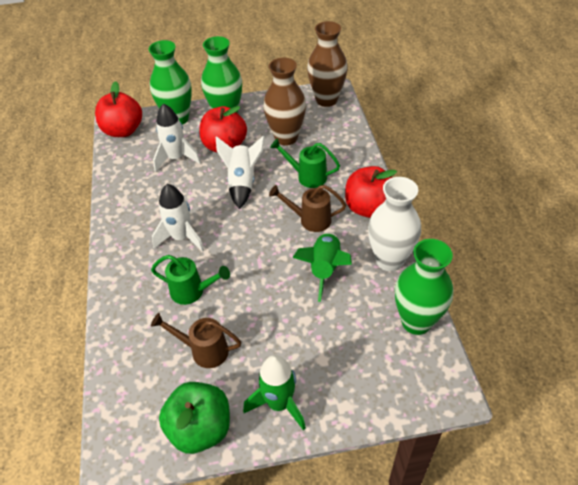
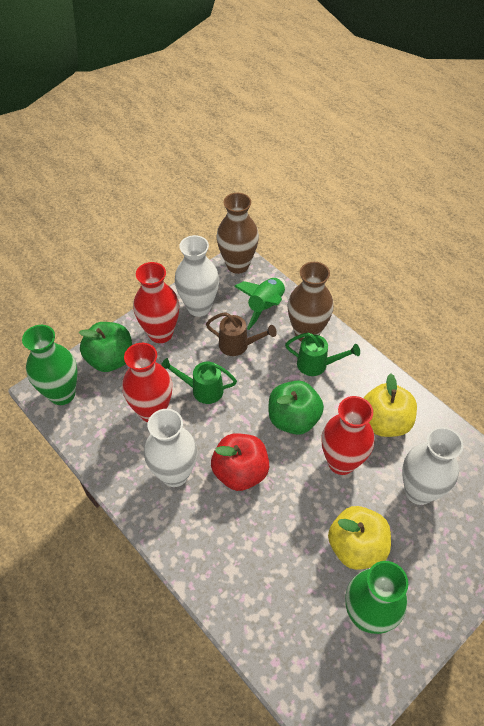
brown watering can: [151,313,241,368] [269,185,346,232] = 2 -> [206,312,277,356] = 1
green apple: [159,382,230,454] = 1 -> [79,322,132,372] [269,380,324,435] = 2
green rocket: [243,355,306,430] [292,232,352,302] = 2 -> [234,277,286,330] = 1
green vase: [148,40,192,125] [201,36,242,113] [395,239,453,335] = 3 -> [22,325,77,405] [345,561,408,634] = 2
red apple: [95,81,142,137] [200,106,247,153] [345,166,397,218] = 3 -> [211,433,269,491] = 1
red vase: none = 0 -> [122,343,172,422] [133,262,179,343] [321,396,375,475] = 3
white rocket: [152,184,204,252] [153,104,201,172] [216,135,265,209] = 3 -> none = 0
white vase: [368,177,421,271] = 1 -> [144,409,197,487] [175,235,219,317] [402,427,463,505] = 3
yellow apple: none = 0 -> [328,506,391,570] [364,373,417,437] = 2

